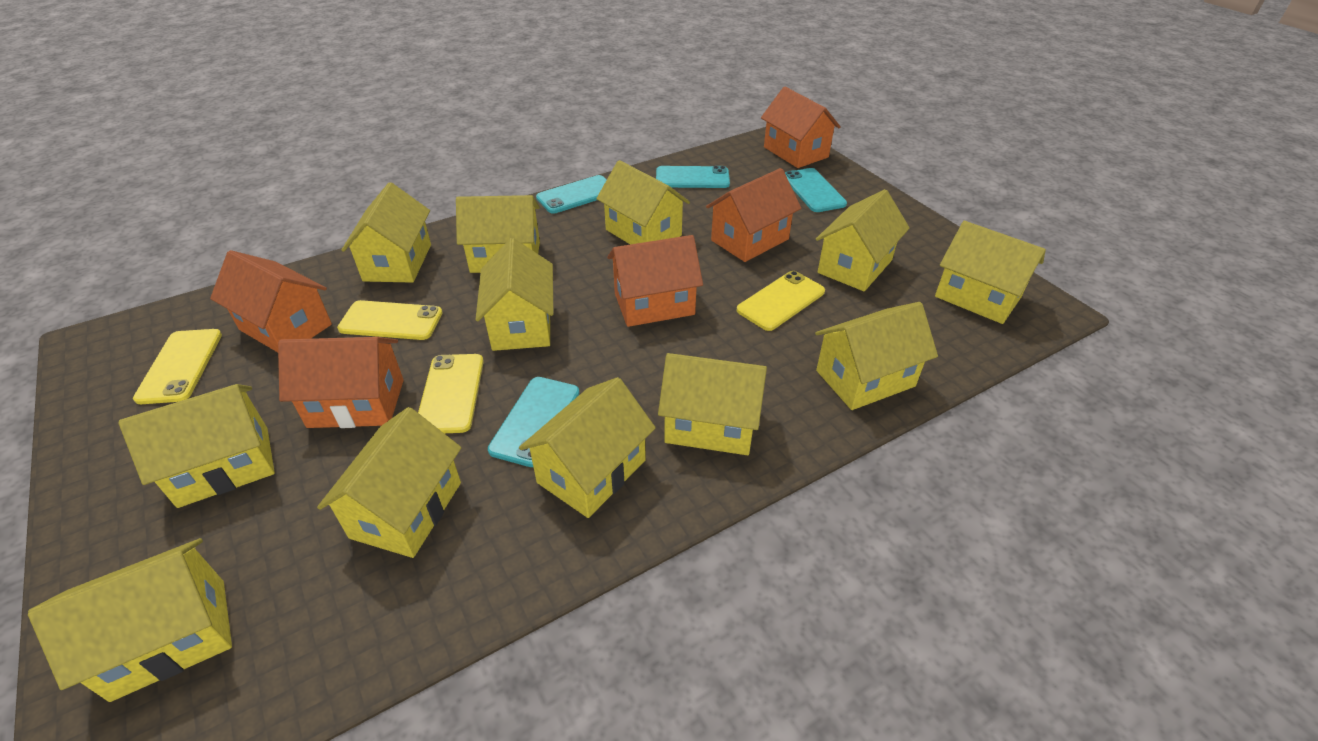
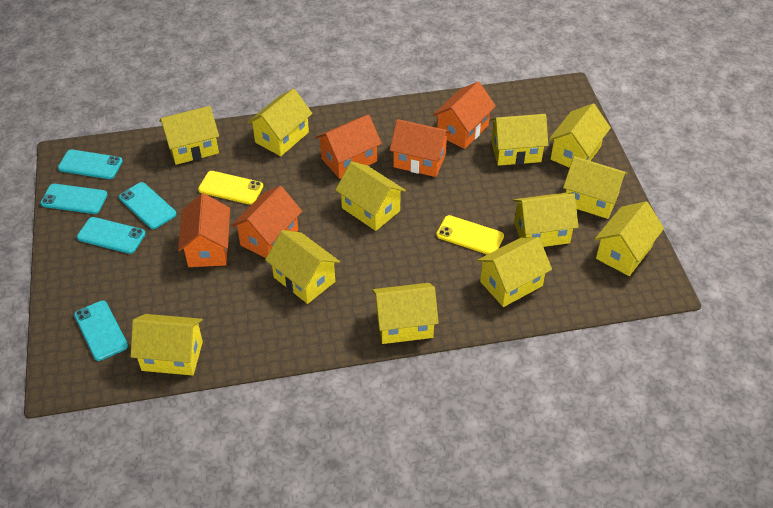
turquoise phone: [488,377,579,467] [536,175,607,214] [656,166,730,188] [785,168,847,212] = 4 -> [40,184,108,214] [58,149,123,179] [74,300,128,361] [77,217,146,254] [119,182,177,229] = 5
yellow phone: [133,329,222,404] [337,300,443,340] [418,354,484,433] [736,271,825,331] = 4 -> [198,171,263,205] [436,215,504,255] = 2

